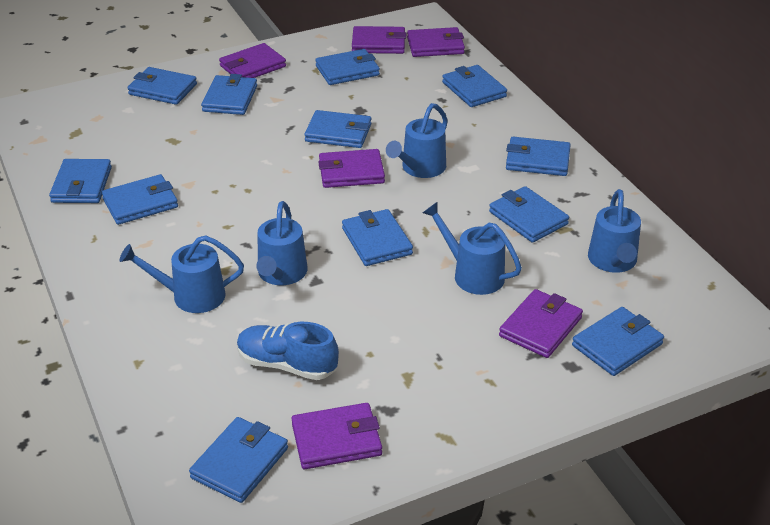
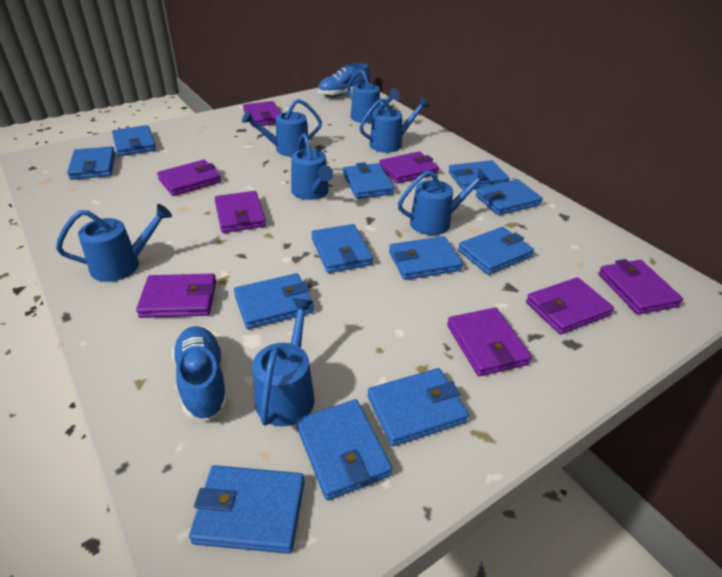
blue shoe: [237,322,339,380] = 1 -> [172,326,229,421] [318,63,370,97] = 2
blue watering can: [119,235,244,313] [256,201,308,285] [386,103,448,178] [423,202,522,295] [588,189,641,273] = 5 -> [56,204,172,282] [242,99,322,157] [253,298,315,426] [291,133,333,200] [347,69,400,123] [359,97,429,153] [398,169,489,235] = 7
purple wallet: [219,43,286,78] [292,403,382,469] [318,149,385,188] [352,26,406,54] [407,27,465,57] [499,289,583,358] = 6 -> [136,274,216,318] [157,160,221,196] [214,191,266,233] [243,101,281,127] [379,152,439,184] [447,308,532,376] [526,277,614,334] [598,259,683,315] = 8

